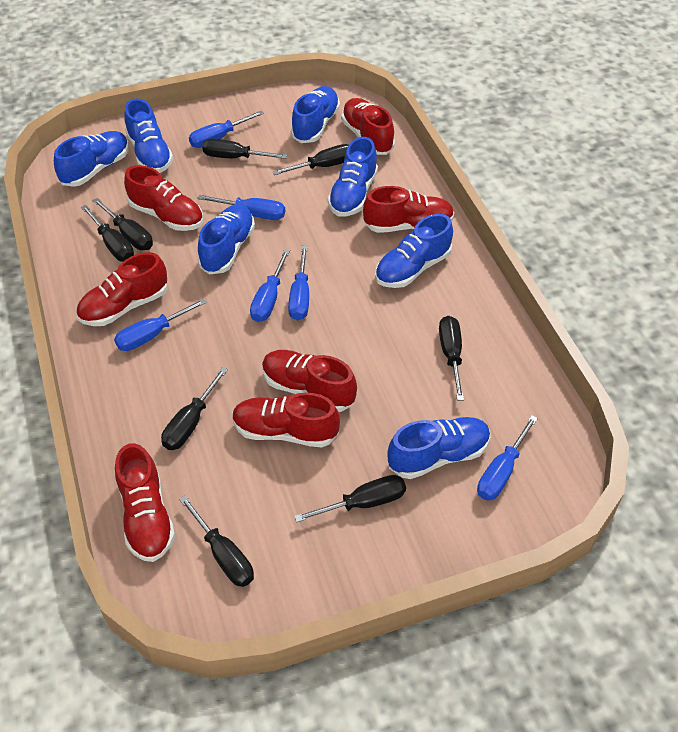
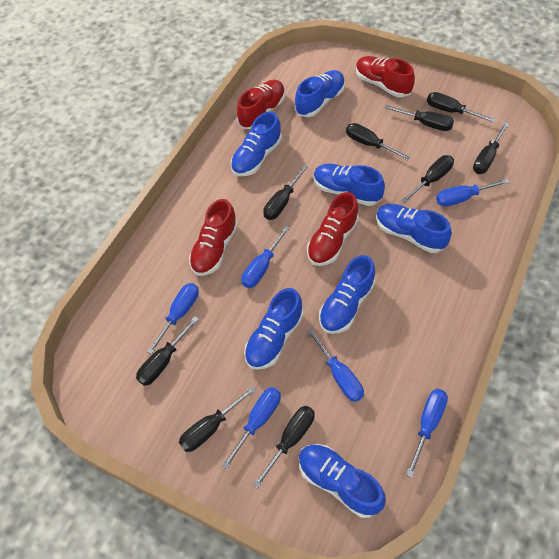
black screwdriver: [81,205,134,262] [93,198,153,250] [161,367,228,450] [179,495,254,587] [202,139,287,159] [272,144,349,175] [294,475,406,522] [439,316,464,401] = 8 -> [136,316,199,386] [179,386,256,452] [253,406,315,488] [263,165,308,220] [346,123,410,160] [384,105,454,131] [401,155,454,203] [427,92,495,122] [473,122,509,174] = 9
red shoe: [76,252,167,326] [115,443,175,562] [124,165,203,231] [232,393,340,448] [262,350,357,412] [341,98,395,155] [363,186,454,233] = 7 -> [189,199,238,276] [237,80,286,129] [307,192,359,266] [356,56,415,97] = 4

